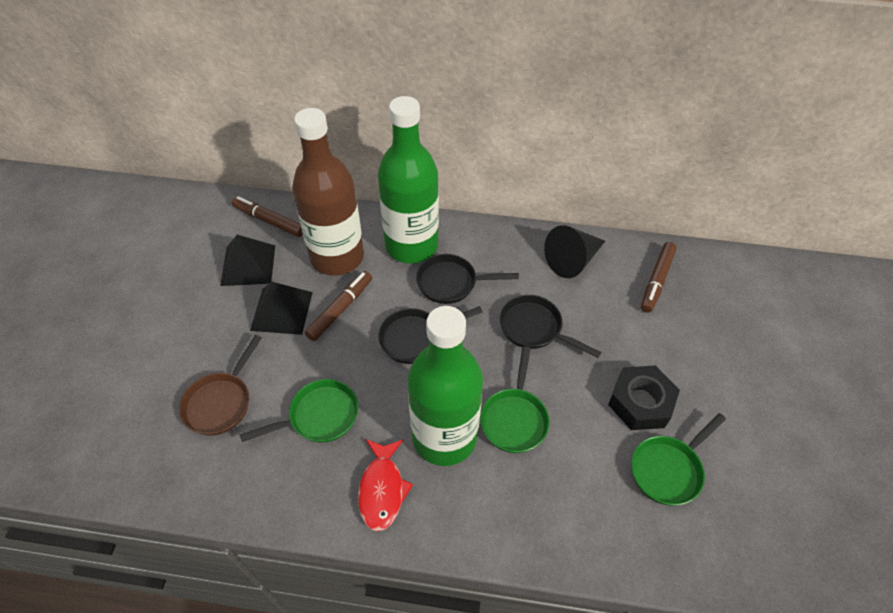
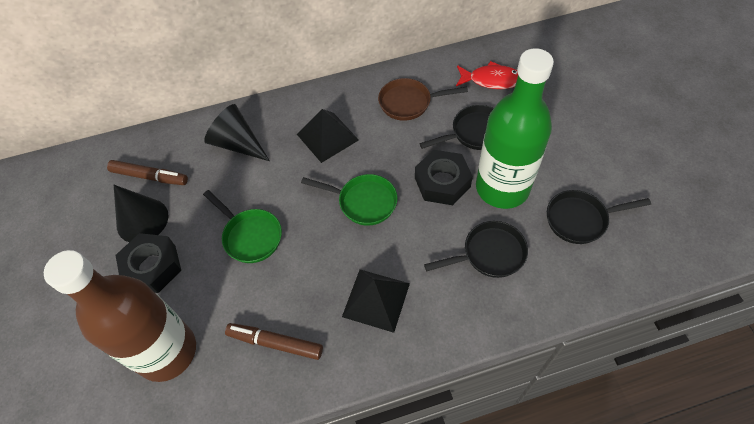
black cone: [544,225,605,278] = 1 -> [114,185,169,242] [204,104,270,161] = 2
black nut: [608,365,680,430] = 1 -> [116,233,181,293] [415,150,473,205] = 2
brown marker: [232,196,303,237] [305,271,372,341] [641,242,677,313] = 3 -> [107,160,188,185] [225,323,323,360] = 2
green bottle: [378,96,439,263] [407,306,483,466] = 2 -> [476,48,554,209] = 1
green pan: [240,379,358,443] [480,346,550,453] [631,413,726,506] = 3 -> [203,190,282,263] [301,174,398,226] = 2

